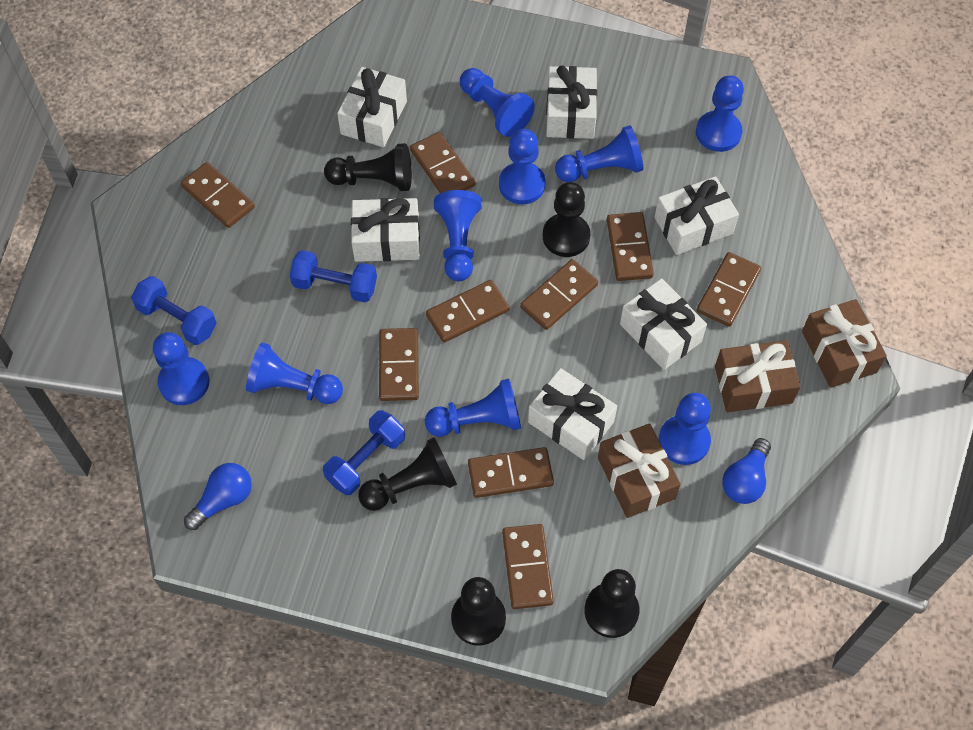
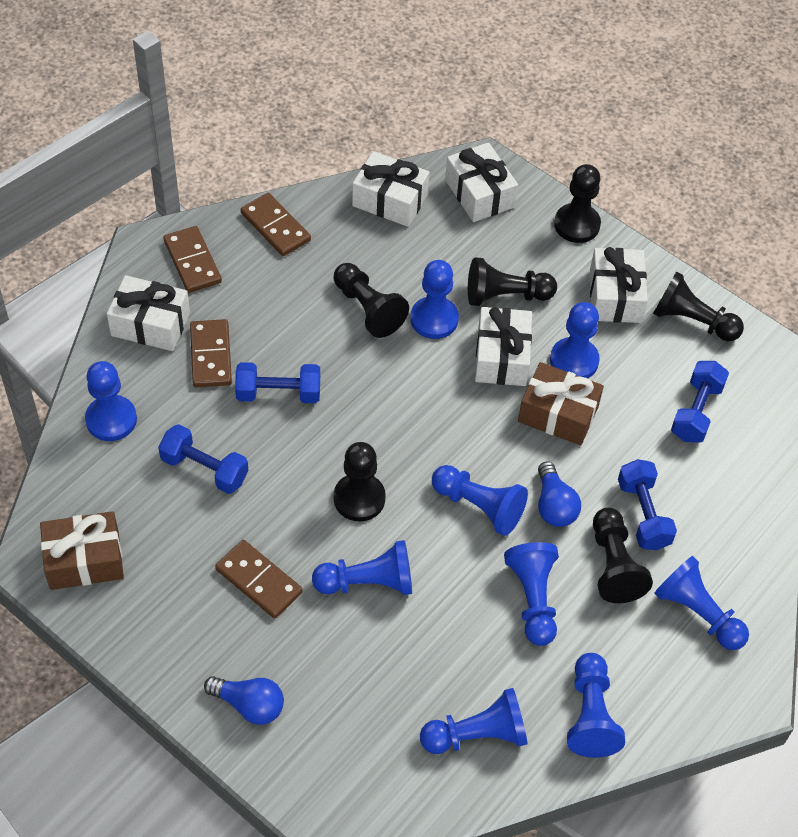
black pawn: [324,143,412,191] [358,437,457,511] [451,577,506,646] [543,182,590,257] [584,569,639,638] = 5 -> [334,263,409,338] [334,442,386,521] [468,257,557,306] [554,164,601,243] [593,508,653,603] [653,271,744,342] = 6
blue dumbbell: [131,276,217,345] [290,250,377,303] [323,410,405,495] = 3 -> [158,424,248,494] [235,362,320,403] [618,459,677,550] [671,361,729,443] = 4
brown domino: [181,162,255,228] [379,328,419,401] [410,132,476,193] [426,280,509,343] [468,447,554,498] [502,524,554,609] [520,259,598,330] [607,212,654,281] [697,252,761,327] = 9 -> [163,226,222,293] [190,319,232,387] [215,540,303,618] [241,193,311,256] = 4
brown gift: [598,424,681,518] [715,340,801,412] [802,299,887,388] = 3 -> [40,511,124,590] [518,362,604,445] = 2
white gift: [337,67,407,147] [351,198,420,262] [528,368,617,460] [546,65,597,139] [620,278,707,370] [655,176,739,255] = 6 -> [107,275,190,351] [352,151,430,227] [445,142,518,222] [475,307,532,386] [590,247,648,323] = 5

